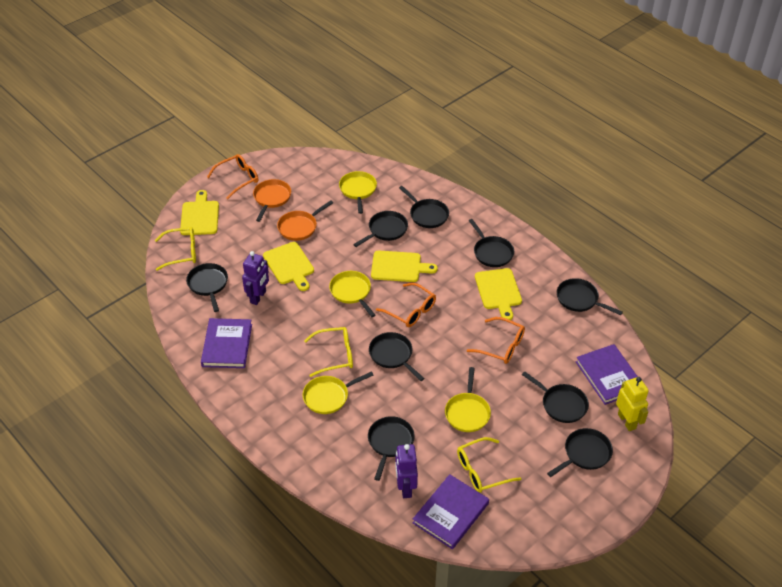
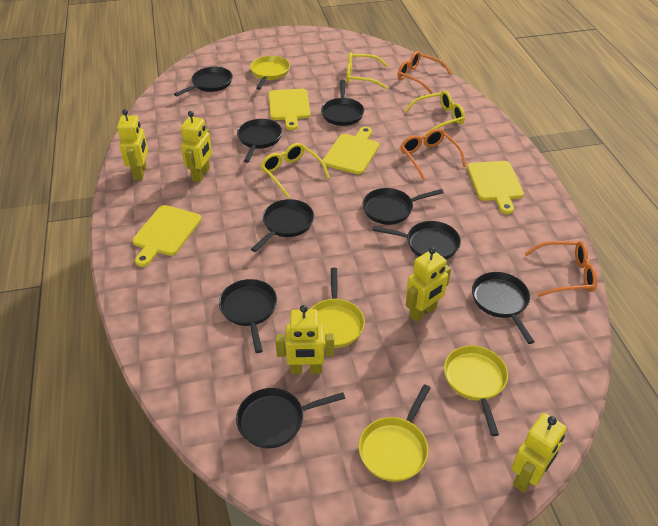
orange pan: [253,179,291,222] [277,200,333,241] = 2 -> none = 0
purple book: [201,318,252,368] [413,474,489,549] [576,344,638,405] = 3 -> none = 0
purple robot: [242,251,269,305] [395,444,418,498] = 2 -> none = 0
yellow robot: [616,377,649,431] = 1 -> [117,109,148,180] [181,111,212,182] [275,305,334,374] [406,247,451,322] [511,413,567,493] = 5

